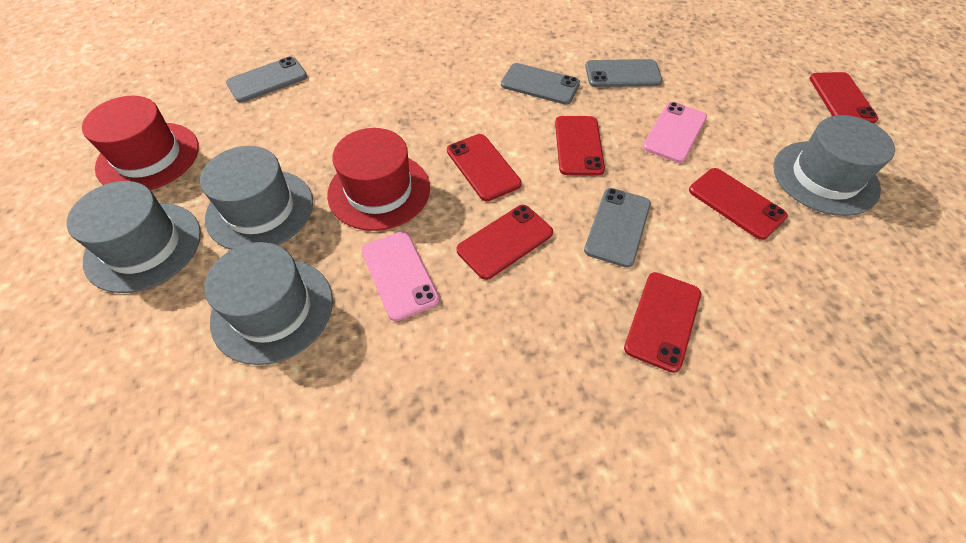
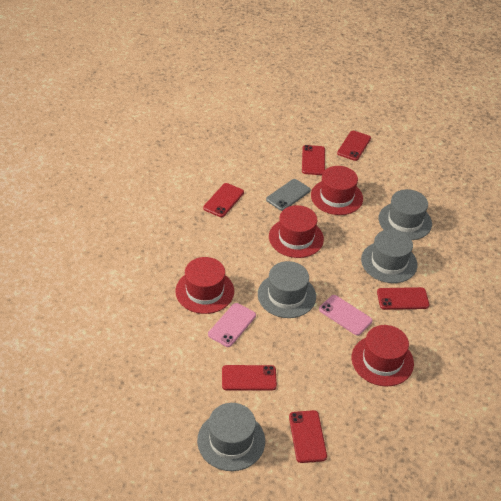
grey phone: [226,57,307,103] [501,63,580,105] [584,188,651,268] [585,59,662,87] = 4 -> [266,179,310,211] = 1
red hat: [82,96,199,190] [327,128,430,231] = 2 -> [175,257,234,314] [269,205,324,258] [311,166,363,215] [352,325,414,386] = 4

